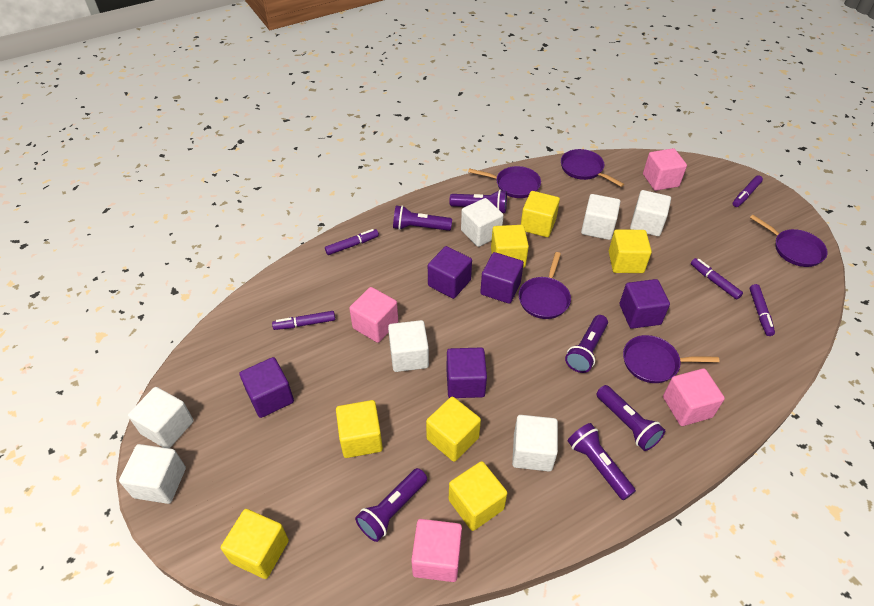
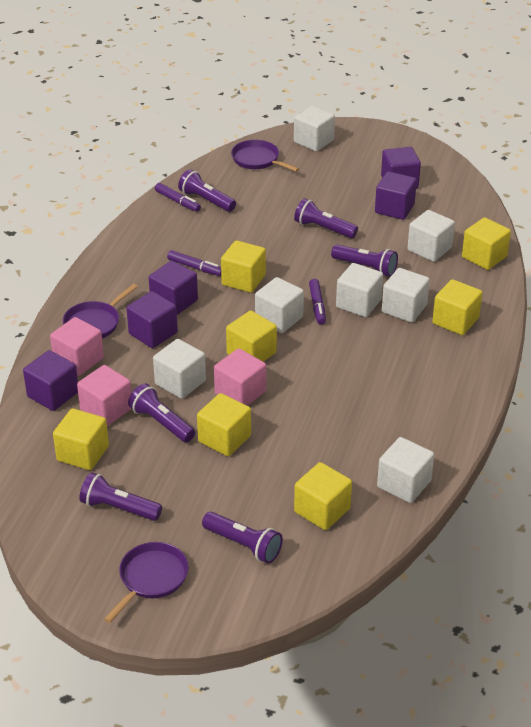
pink cube: [349,287,398,343] [411,519,462,582] [643,148,687,191] [663,368,725,426] = 4 -> [50,317,104,376] [77,365,132,426] [214,348,266,406] = 3
purple marker: [272,311,335,330] [325,229,379,255] [691,258,743,300] [733,175,763,207] [750,284,775,336] = 5 -> [155,183,201,212] [167,250,221,276] [309,279,326,325] = 3
purple pan: [468,166,541,198] [519,252,571,319] [561,149,624,187] [623,335,719,383] [750,215,828,267] = 5 -> [63,284,138,338] [104,542,188,623] [231,140,299,172] = 3

